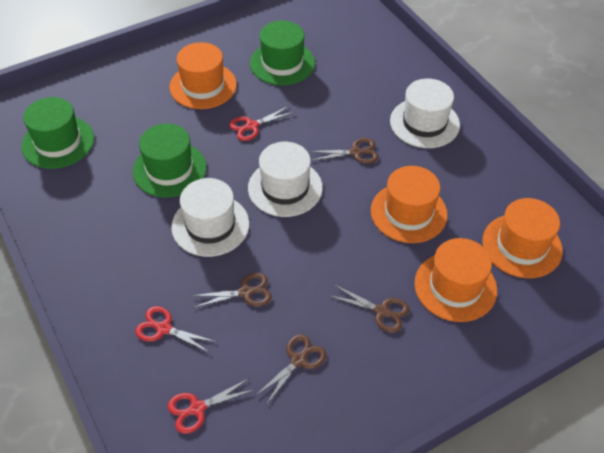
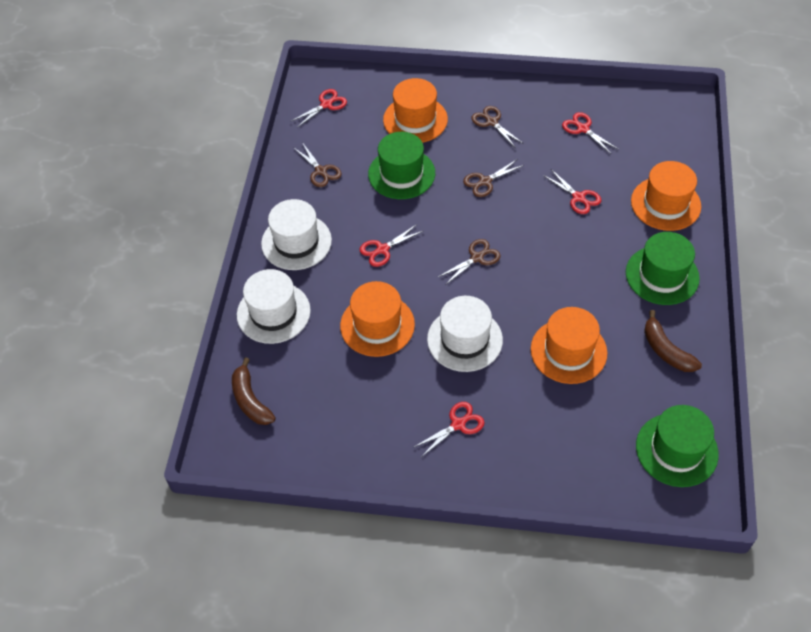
brown banana: none = 0 -> [232,357,276,425] [644,310,702,372] = 2
red scissors: [135,306,217,353] [168,378,254,434] [229,106,294,141] = 3 -> [292,89,347,127] [359,224,423,267] [414,402,485,456] [543,169,601,214] [562,112,618,154] = 5

